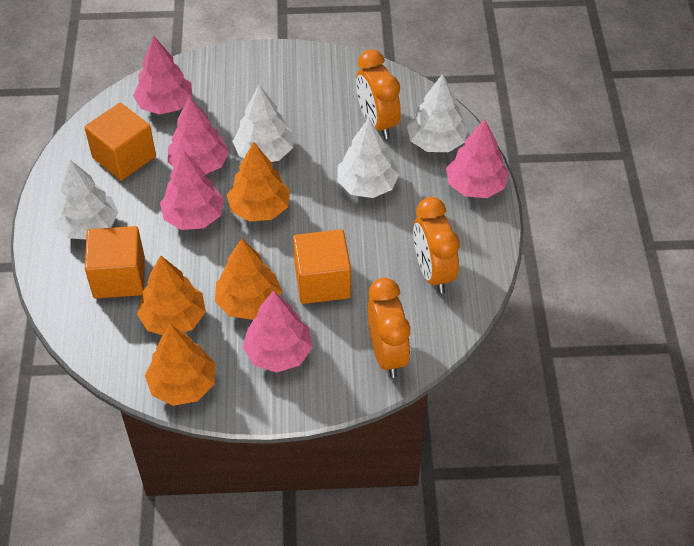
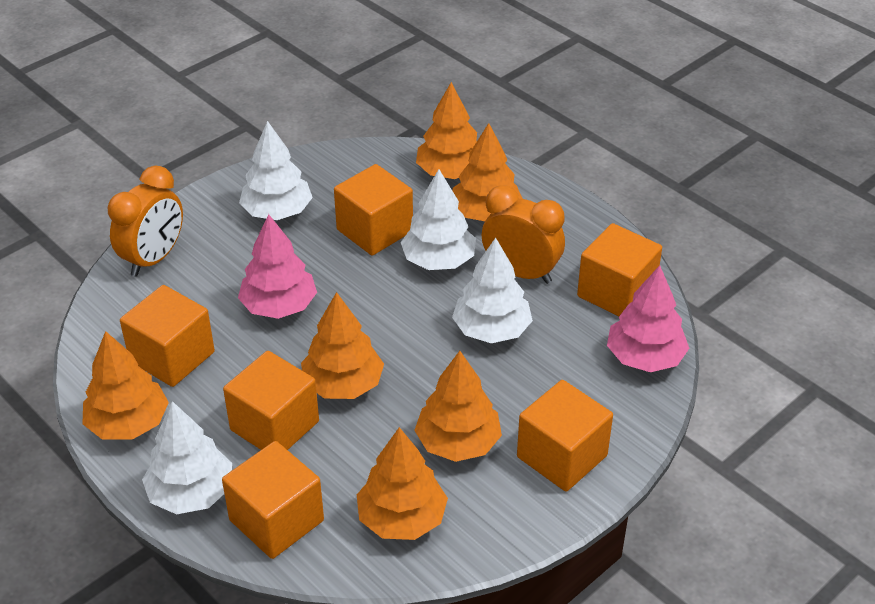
orange clock: [356,49,401,139] [368,278,410,378] [413,197,460,293] = 3 -> [108,166,183,277] [482,185,565,284] = 2
orange cube: [84,103,156,181] [85,226,145,299] [293,229,351,304] = 3 -> [120,285,215,387] [222,441,324,559] [223,351,319,450] [334,164,413,255] [517,380,613,492] [577,223,662,316] = 6
orange tree: [137,256,206,335] [145,324,215,406] [215,239,282,320] [227,142,290,222] = 4 -> [82,331,169,440] [301,292,384,399] [357,427,448,540] [414,351,502,462] [416,82,477,179] [452,123,523,221] = 6
pink tree: [133,35,192,115] [160,150,224,230] [168,97,229,175] [243,291,313,373] [446,119,509,198] = 5 -> [238,214,317,319] [607,265,689,372] = 2

